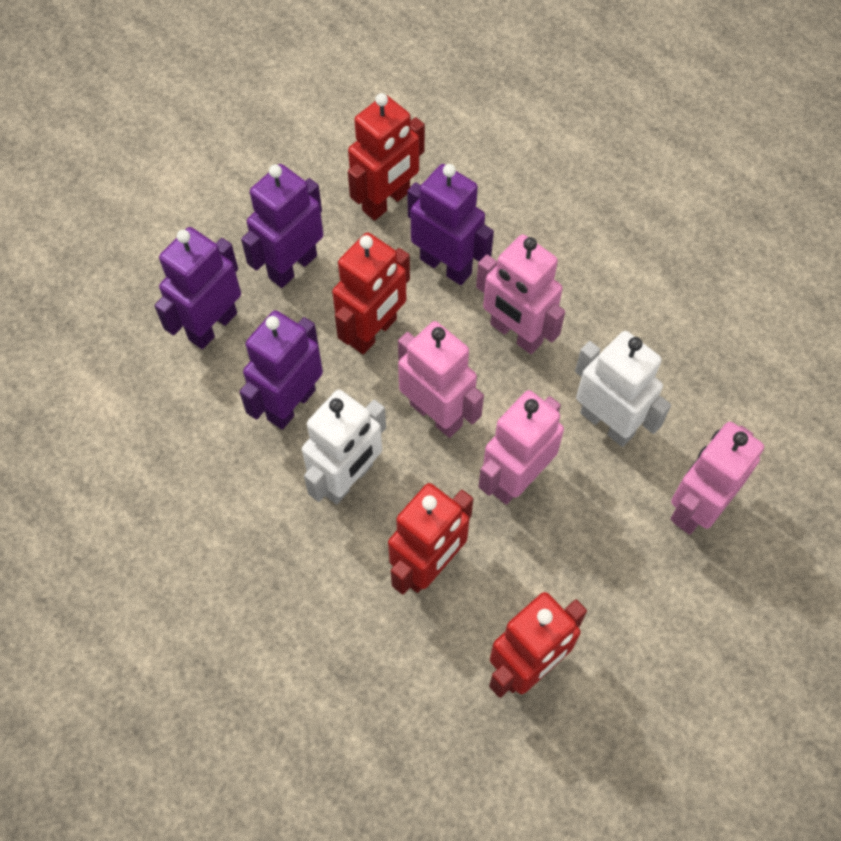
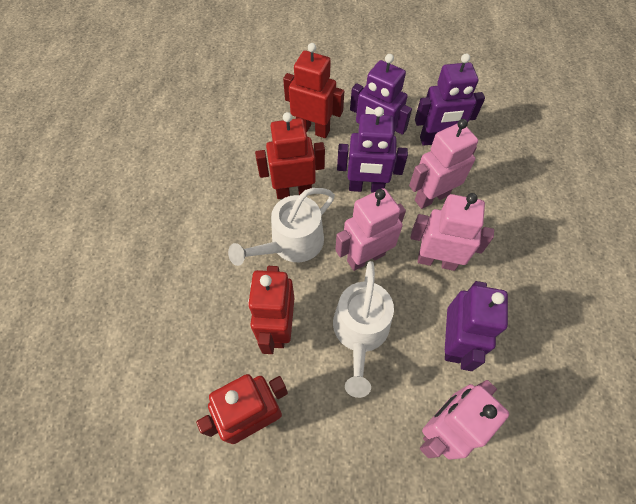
white robot: [302,390,386,505] [575,331,671,447] = 2 -> none = 0
white watering can: none = 0 -> [228,188,335,266] [333,261,394,398] = 2

